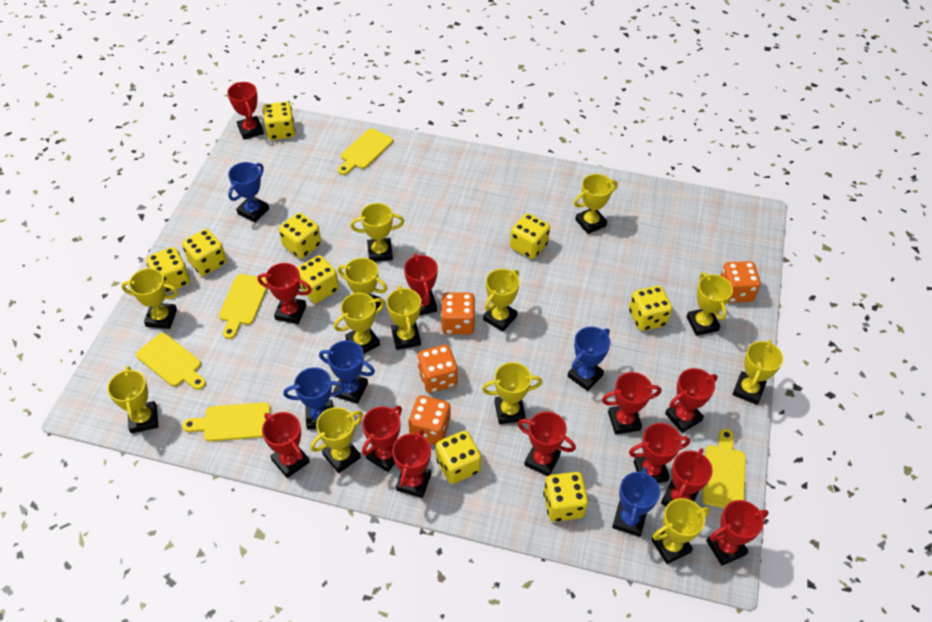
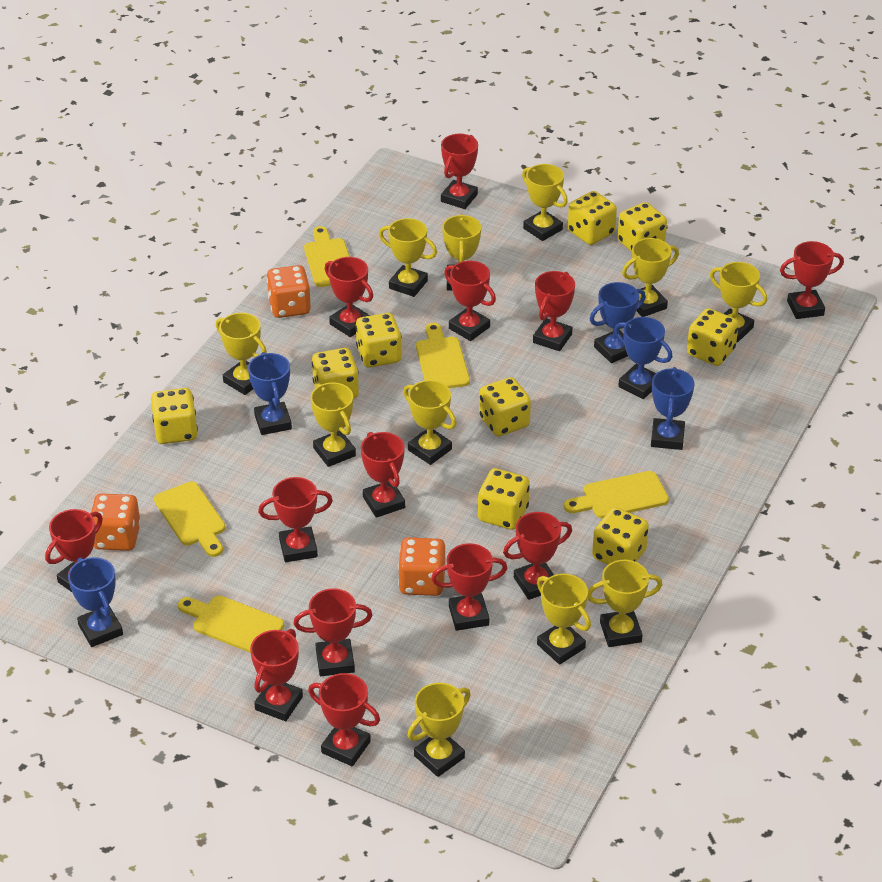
orange dice: [408,395,451,445] [417,345,458,393] [441,292,476,334] [720,261,761,303] = 4 -> [91,493,141,551] [267,265,311,318] [398,537,446,596] = 3
red trophy: [227,82,264,140] [258,263,312,324] [262,412,310,478] [362,406,402,472] [392,429,431,498] [404,253,438,315] [517,411,576,476] [602,372,661,434] [629,423,690,483] [661,448,713,506] [665,368,718,433] [706,500,768,566] = 12 -> [45,509,103,592] [250,629,303,721] [258,477,333,562] [293,588,373,676] [308,673,380,766] [325,257,373,337] [361,432,405,518] [431,543,507,631] [441,134,478,209] [444,261,496,341] [503,512,572,600] [533,271,575,351] [780,241,844,319] = 13
yellow trophy: [107,366,158,433] [121,268,178,329] [310,407,363,473] [334,293,385,354] [338,258,387,310] [351,203,404,262] [387,286,421,350] [482,362,542,424] [483,269,520,332] [574,174,618,234] [651,498,710,564] [687,272,733,336] [732,340,783,405] = 13 -> [216,313,267,395] [311,383,356,467] [379,218,437,297] [403,380,457,465] [407,683,471,777] [442,214,481,290] [522,164,568,241] [537,574,591,665] [587,560,662,647] [622,238,679,317] [710,262,767,343] = 11

